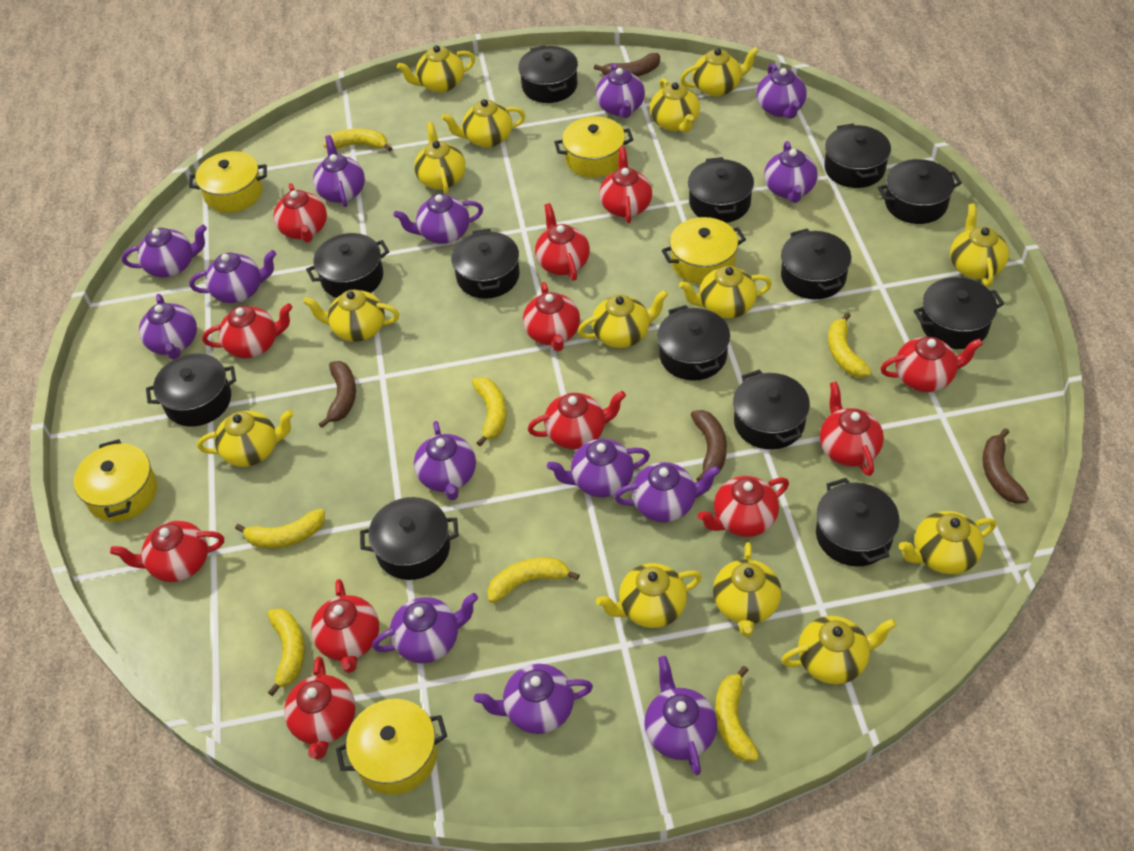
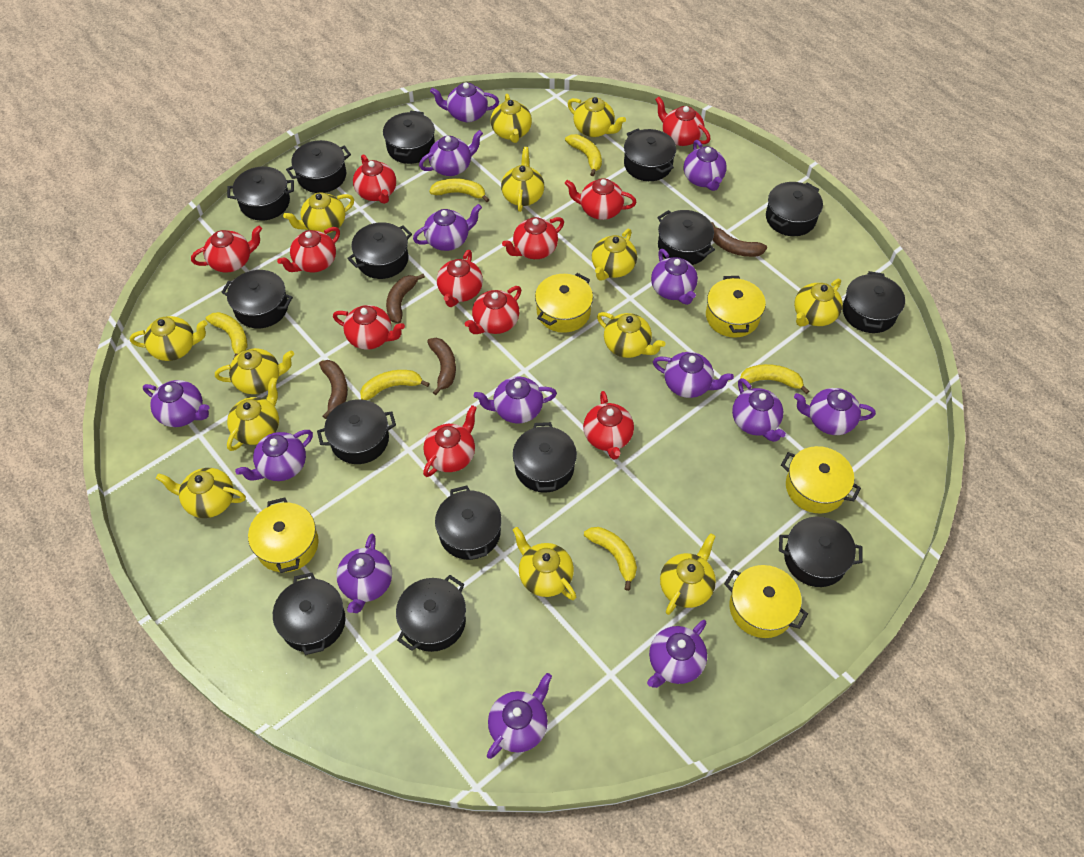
black pot: [146,353,236,427] [306,233,389,298] [360,497,459,580] [451,229,520,299] [518,45,578,103] [657,305,730,381] [688,157,754,223] [733,370,810,450] [781,229,852,299] [816,478,899,566] [824,123,891,188] [878,159,962,224] [914,277,1004,349] = 13 -> [221,270,293,328] [227,167,294,221] [273,573,346,655] [286,140,351,193] [317,399,396,464] [347,222,412,279] [383,111,435,164] [396,575,466,652] [435,485,502,560] [513,422,577,493] [624,129,676,181] [657,210,715,265] [766,182,823,236] [779,517,863,587] [842,271,905,333] = 15
red teapot: [110,521,224,582] [202,303,293,358] [273,183,327,243] [284,656,356,759] [311,579,379,673] [523,282,580,351] [528,391,626,449] [535,203,590,281] [599,147,652,223] [698,476,789,537] [820,381,884,476] [880,337,983,392] = 12 -> [191,225,262,273] [277,227,340,272] [333,305,405,350] [353,154,396,204] [423,405,477,477] [437,250,483,307] [465,286,521,334] [502,217,564,259] [565,178,637,220] [583,391,634,460] [655,97,710,146] = 11
yellow banana: [235,509,325,548] [268,608,305,696] [323,129,392,152] [472,377,506,447] [488,557,580,603] [715,666,759,761] [828,312,872,378] = 7 -> [206,312,247,358] [360,370,430,400] [429,178,489,202] [565,134,602,176] [584,527,637,591] [740,364,809,394] = 6
yellow teapot: [197,410,294,467] [303,289,399,342] [397,45,475,93] [414,122,466,194] [442,99,526,148] [578,290,668,348] [596,563,702,628] [650,78,700,133] [679,266,772,319] [680,47,759,97] [713,542,781,637] [781,616,896,684] [899,511,996,574] [950,203,1009,286] = 14 -> [130,316,207,361] [156,468,246,518] [215,348,294,394] [227,377,279,451] [283,192,354,234] [491,94,532,143] [501,147,544,212] [513,527,576,600] [568,97,626,137] [592,229,637,281] [597,312,666,358] [660,533,716,615] [794,279,843,326] = 13

